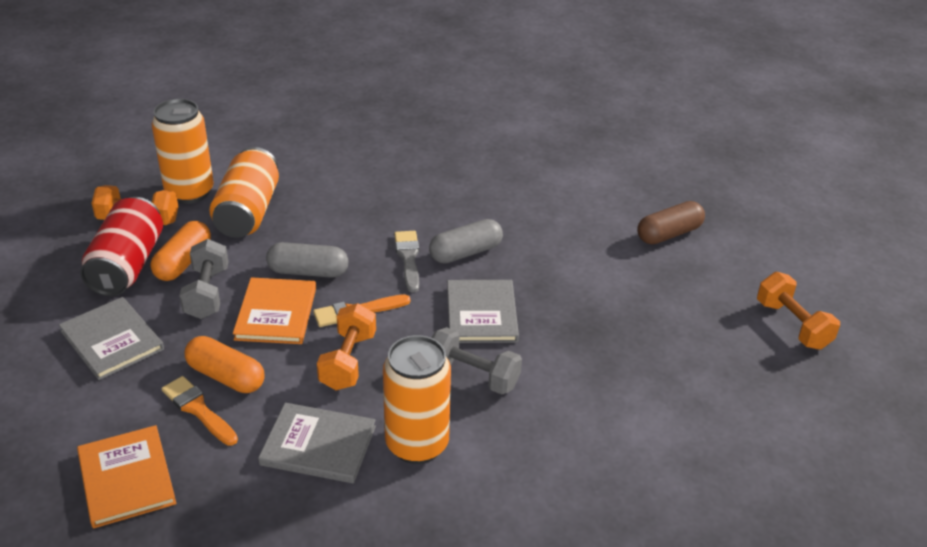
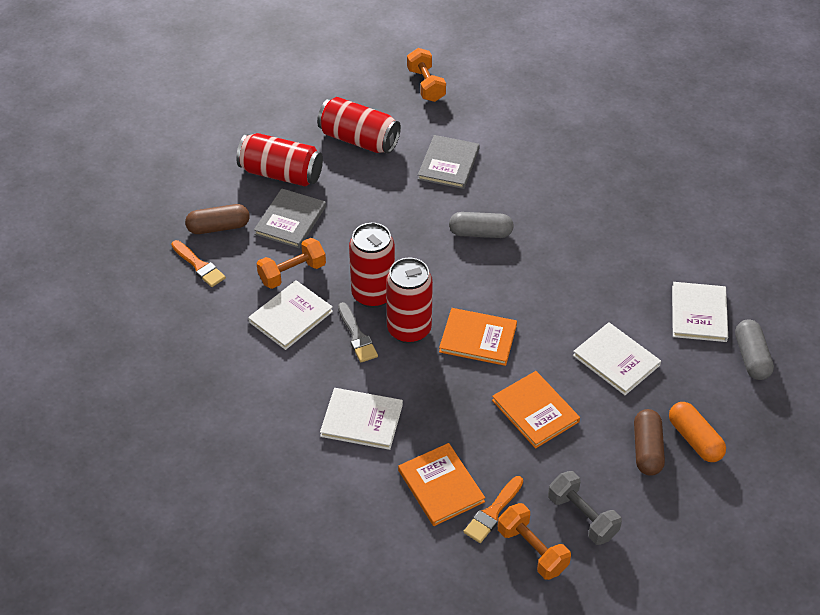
brown capsule: [637,201,705,245] = 1 -> [185,204,250,234] [634,409,665,476] = 2
grey book: [59,297,164,380] [258,403,376,483] [447,280,519,343] = 3 -> [254,188,326,248] [418,135,480,189] = 2
grey dumbbell: [179,239,228,319] [431,327,522,395] = 2 -> [548,471,622,545] = 1
orange book: [77,425,176,528] [233,277,316,344] = 2 -> [398,443,485,526] [439,308,517,366] [492,371,580,449] = 3
orange can: [152,99,214,204] [209,147,279,238] [383,335,451,464] = 3 -> none = 0
orange capsule: [150,221,211,281] [185,336,265,393] = 2 -> [669,402,726,462] = 1
red can: [80,197,163,296] = 1 -> [236,133,323,186] [317,97,401,153] [349,223,395,308] [386,258,433,344] = 4
white book: none = 0 -> [248,280,333,350] [320,388,403,450] [573,322,661,395] [672,282,728,342] = 4

